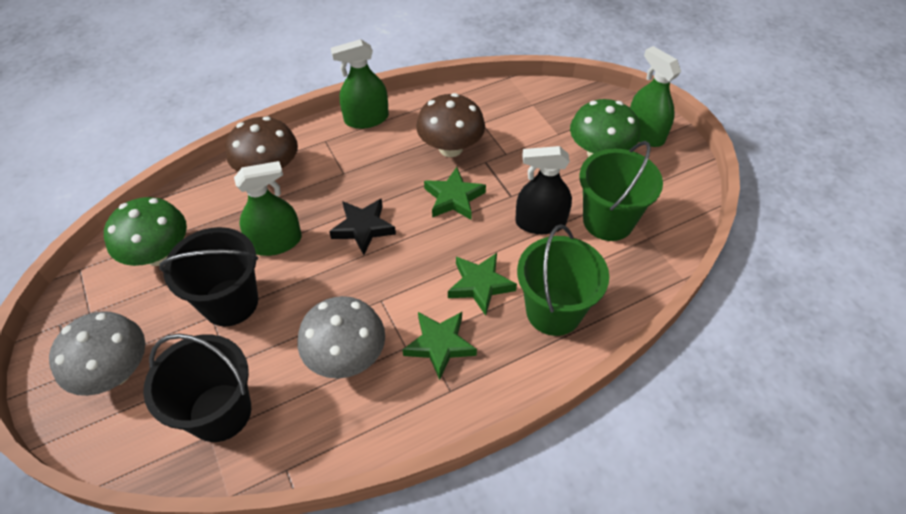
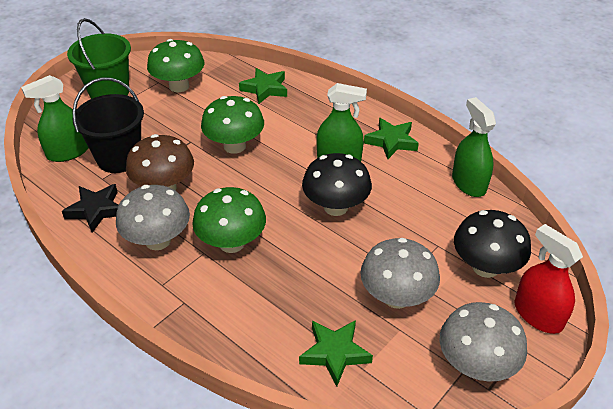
black bucket: [143,334,251,442] [159,227,258,326] = 2 -> [72,77,144,173] = 1
black mushroom: none = 0 -> [302,153,372,216] [454,210,531,278] = 2
black spray bottle: [515,146,572,234] = 1 -> none = 0
brown mushroom: [226,116,298,172] [416,93,485,157] = 2 -> [126,134,194,190] = 1
green bucket: [517,225,609,336] [579,141,663,241] = 2 -> [67,18,131,99] = 1
green mushroom: [104,197,187,266] [570,99,640,157] = 2 -> [147,39,205,92] [192,187,266,253] [201,96,264,154] = 3
grey mushroom: [49,311,145,396] [298,296,385,379] = 2 -> [116,185,190,250] [360,238,440,309] [440,302,527,382] = 3
red spray bottle: none = 0 -> [515,224,583,334] = 1

